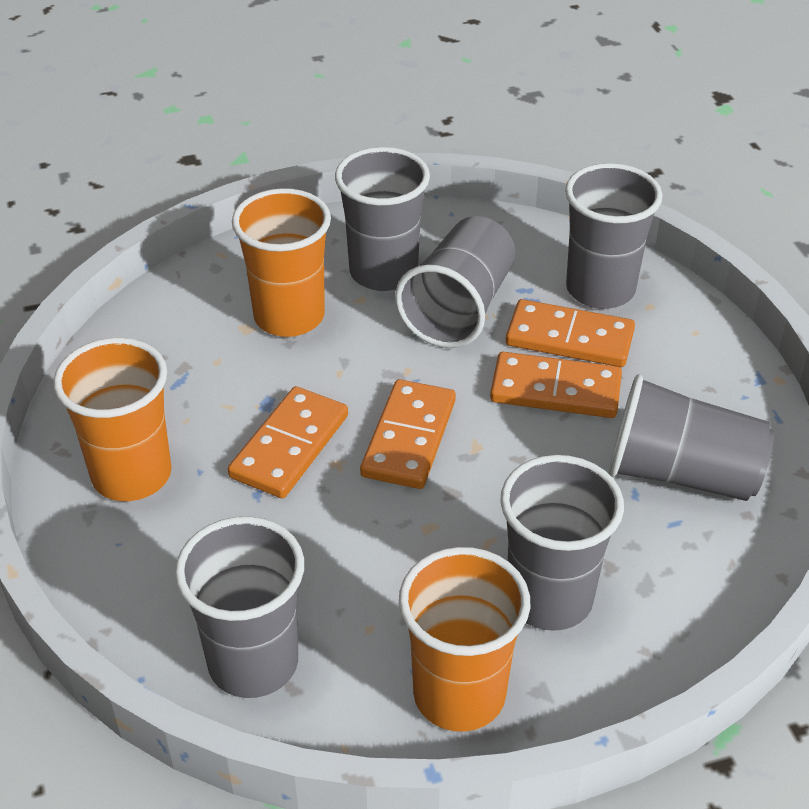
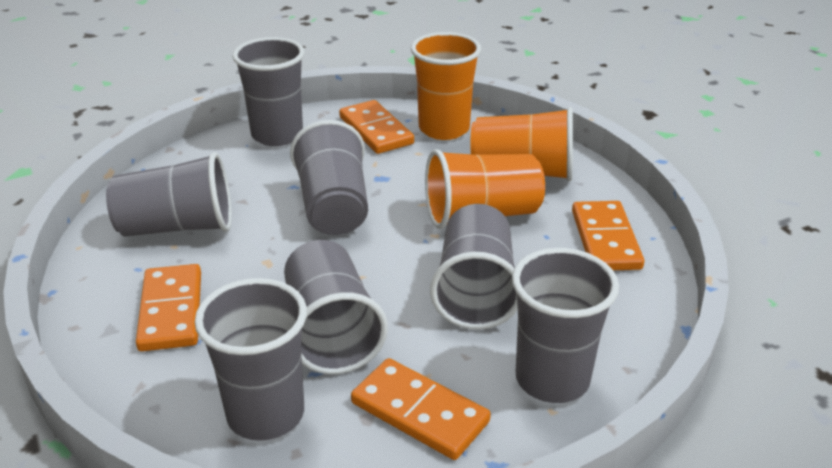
grey cup: [175,516,304,698] [335,147,430,291] [395,216,516,348] [500,455,624,631] [565,163,663,309] [609,374,774,501] = 6 -> [106,152,232,236] [194,278,307,441] [232,37,305,146] [284,240,388,374] [290,120,368,235] [430,204,518,330] [512,248,619,403] = 7

